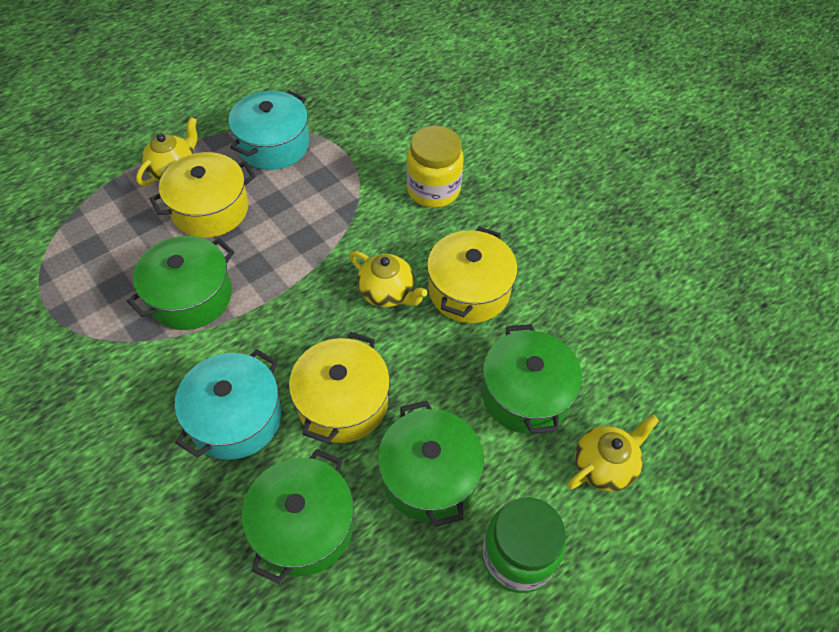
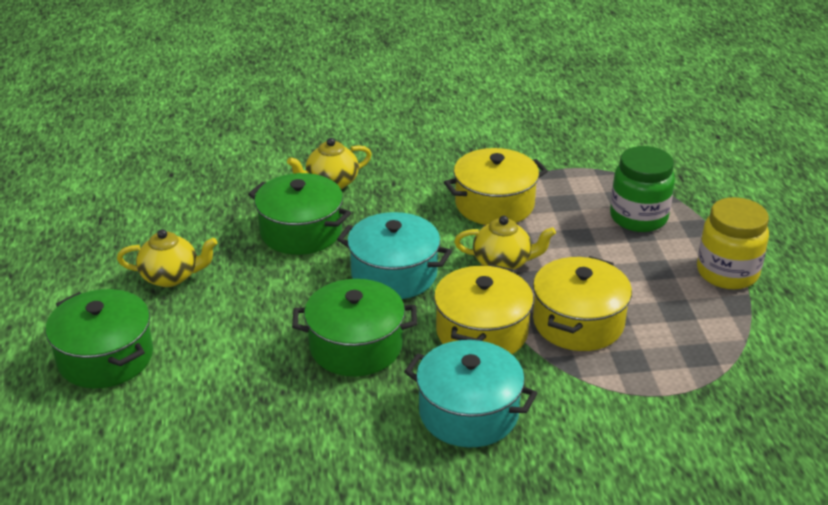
green pot: [127,236,234,330] [241,449,354,584] [377,401,484,527] [482,324,582,434] = 4 -> [45,289,153,389] [248,173,351,255] [292,279,417,376] = 3

